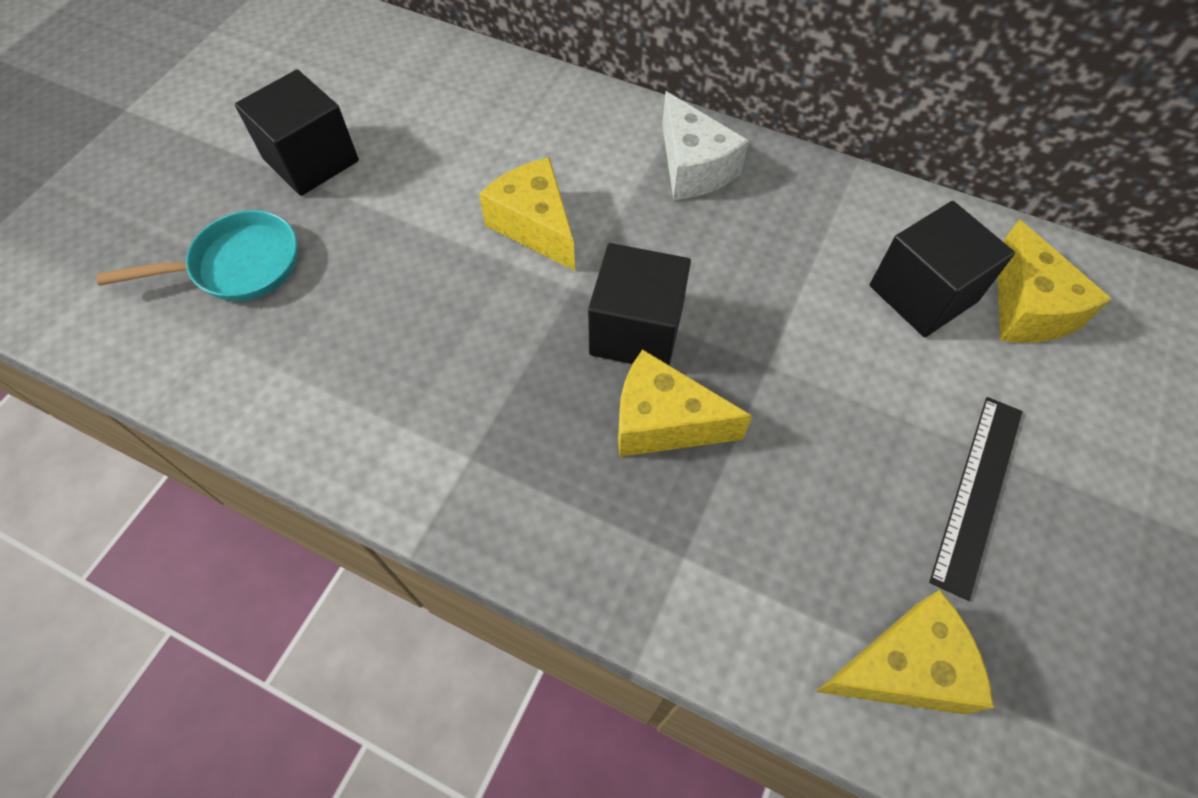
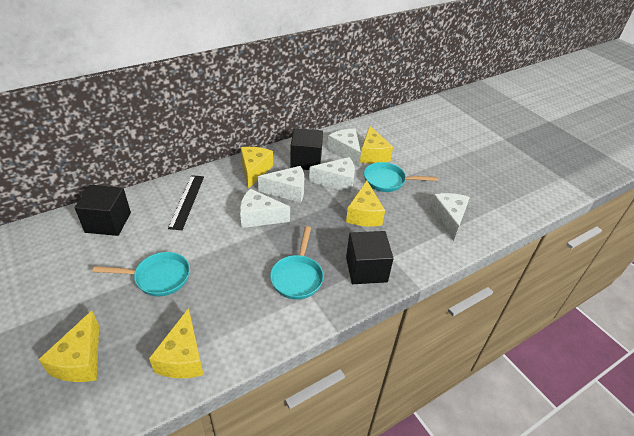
turquoise pan: [97,210,298,301] = 1 -> [93,252,190,296] [270,226,324,300] [364,162,438,192] = 3
white cheese: [662,91,749,200] = 1 -> [240,189,290,228] [258,166,304,203] [309,157,355,193] [327,129,361,167] [430,193,470,241] = 5
yellow cheese: [479,157,575,271] [618,349,752,457] [816,590,994,714] [998,220,1112,343] = 4 -> [38,311,99,382] [149,308,203,378] [241,147,273,189] [346,181,385,226] [360,126,393,164] = 5

